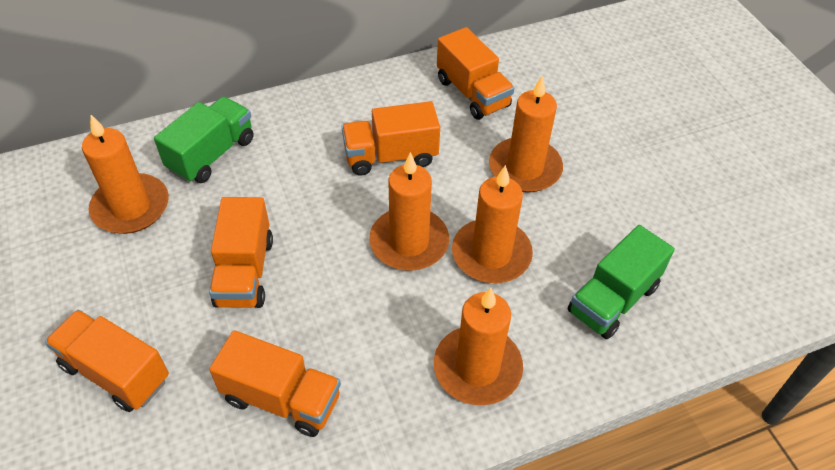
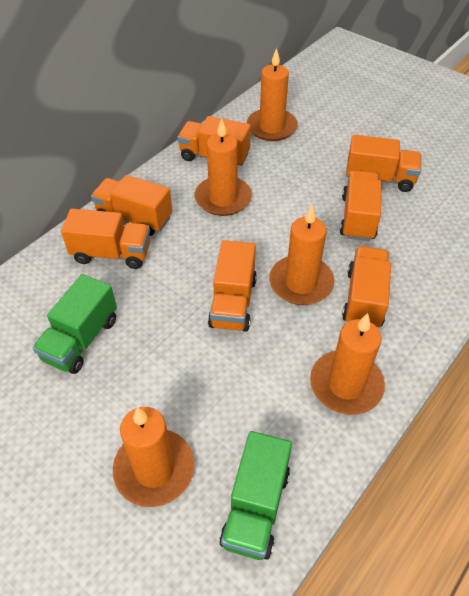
orange truck: [45,310,169,412] [209,197,273,308] [209,330,341,437] [342,101,440,175] [437,27,514,120] = 5 -> [61,209,150,269] [91,175,172,236] [177,116,251,166] [208,240,257,332] [340,170,381,241] [342,246,391,327] [346,135,421,192] = 7

